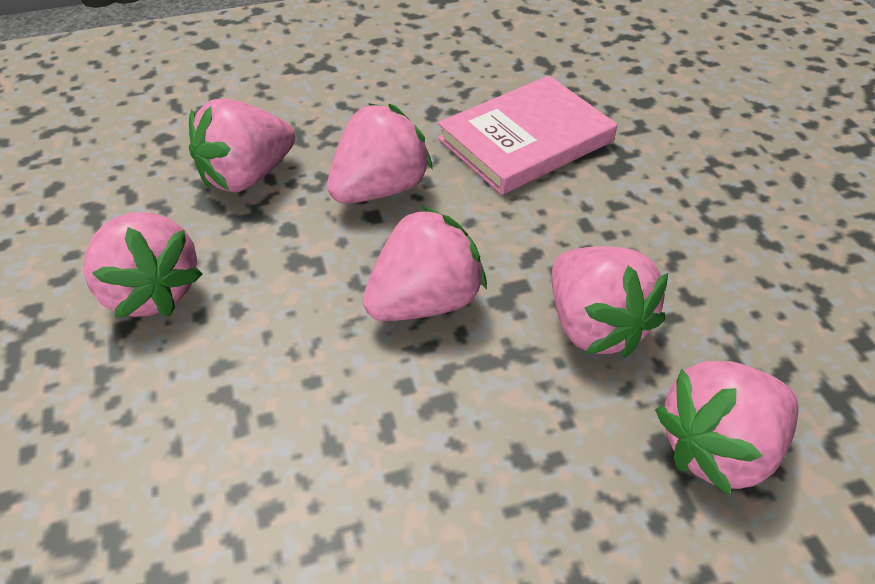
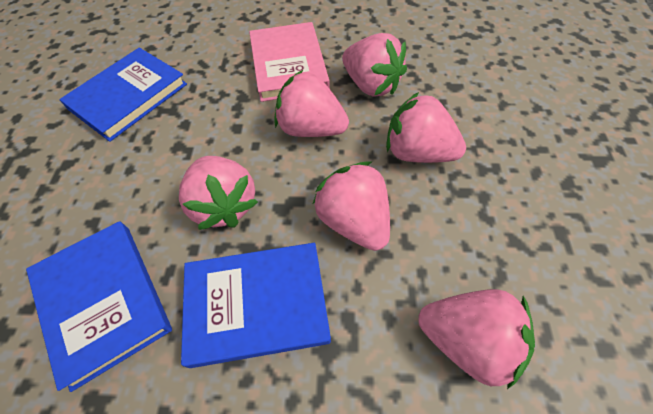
blue book: none = 0 -> [26,221,172,392] [59,48,187,142] [181,243,331,368] = 3

